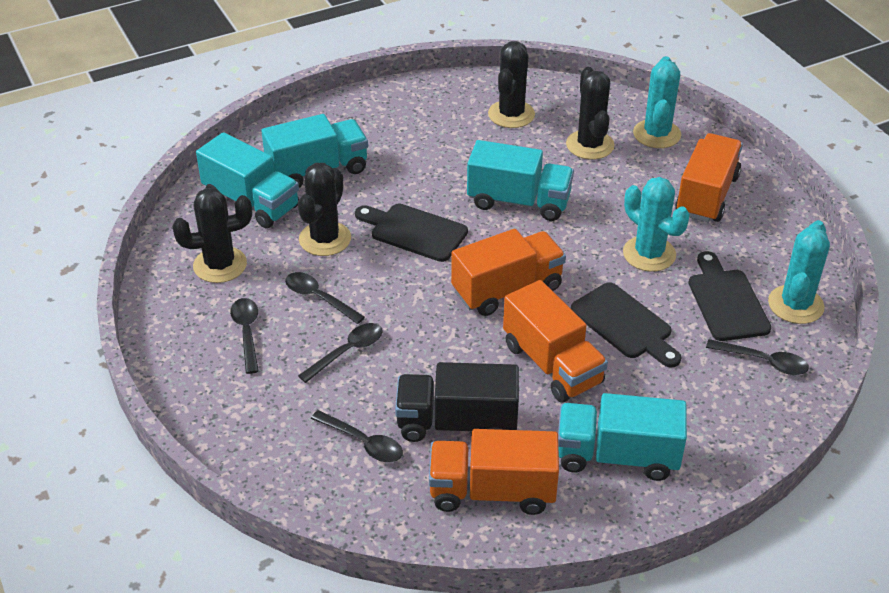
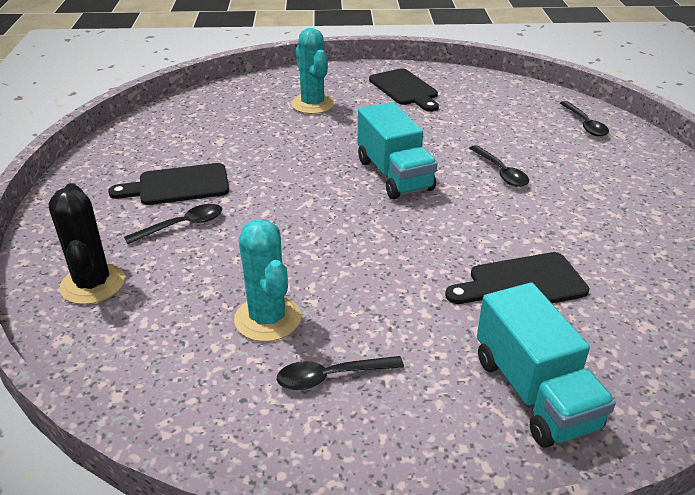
black cactus: [172,188,252,283] [298,163,351,256] [488,41,535,128] [566,67,614,160] = 4 -> [49,183,125,304] = 1
black spoon: [230,298,259,374] [285,272,365,324] [298,323,383,383] [311,410,403,462] [706,339,809,375] = 5 -> [124,204,222,244] [277,356,404,390] [469,145,529,187] [560,101,609,136] = 4
black truck: [395,362,519,442] = 1 -> none = 0
orange truck: [429,429,559,515] [451,229,566,316] [503,280,608,403] [675,133,743,223] = 4 -> none = 0
turquoise cactus: [623,177,690,272] [633,56,681,148] [768,220,830,324] = 3 -> [234,219,301,342] [291,28,334,114] = 2
turquoise truck: [196,132,299,228] [261,114,368,188] [467,140,574,221] [558,393,687,481] = 4 -> [358,102,437,199] [477,283,616,448] = 2

